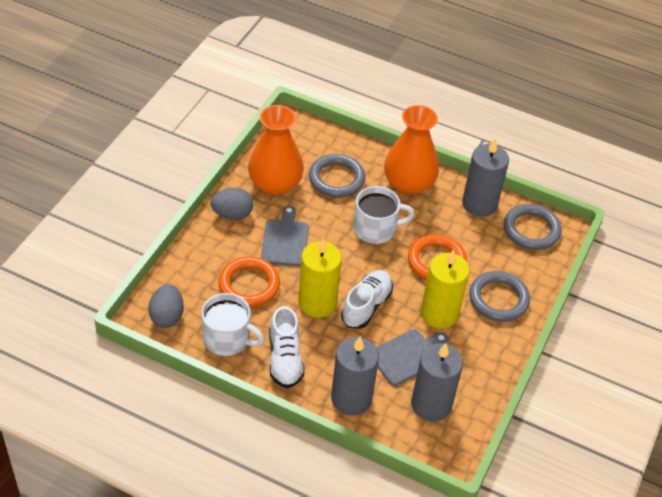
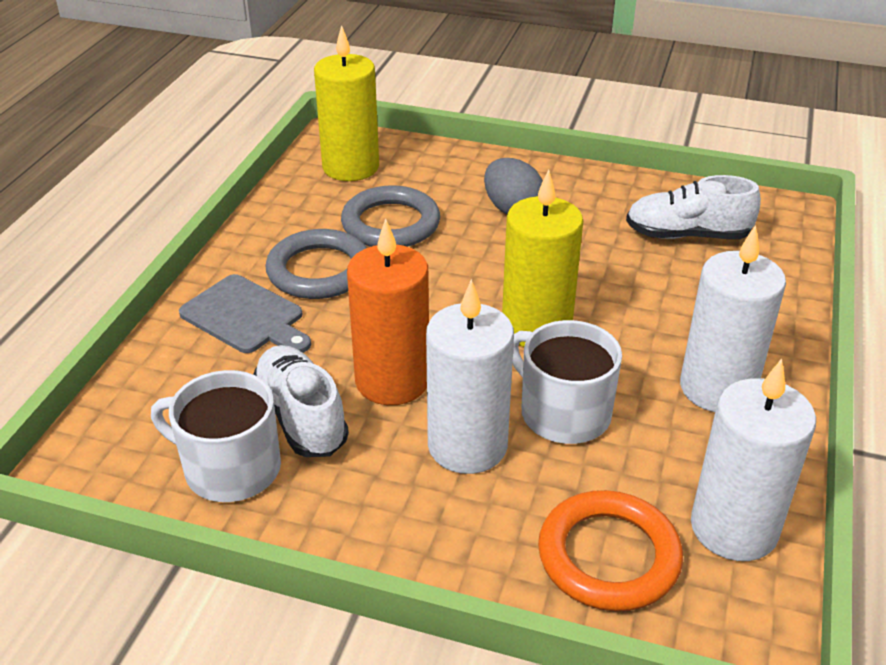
grey candle: [331,336,379,415] [411,343,463,421] [462,138,509,217] = 3 -> none = 0
grey cutting board: [261,206,309,266] [377,329,449,386] = 2 -> [179,274,311,353] = 1
grey egg: [148,284,184,328] [210,188,253,220] = 2 -> [484,158,543,214] = 1
grey ring: [309,154,365,198] [469,271,530,322] [504,204,561,250] = 3 -> [265,229,367,299] [341,185,440,247] = 2
orange candle: none = 0 -> [347,218,429,405] = 1
orange ring: [218,256,280,307] [408,234,467,280] = 2 -> [538,490,683,611] = 1
orange vase: [248,105,304,195] [384,105,439,195] = 2 -> none = 0
white candle: none = 0 -> [426,279,514,474] [680,225,786,412] [691,358,816,561] = 3

